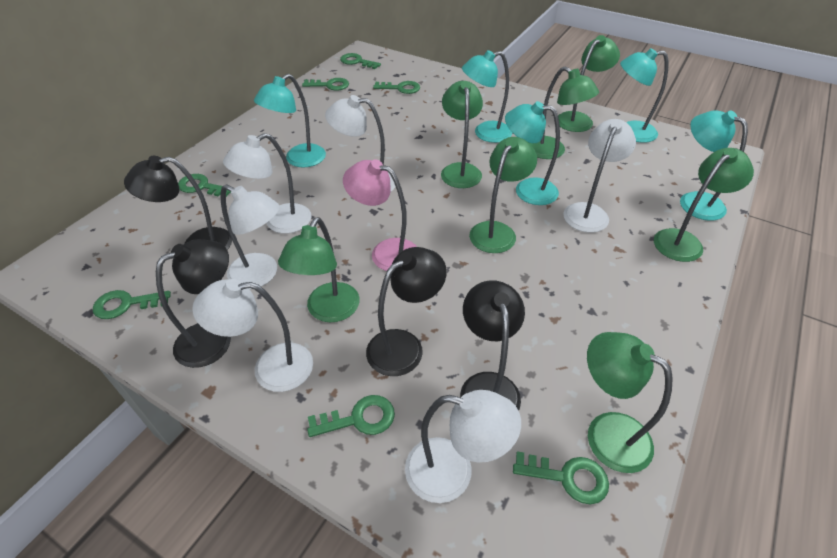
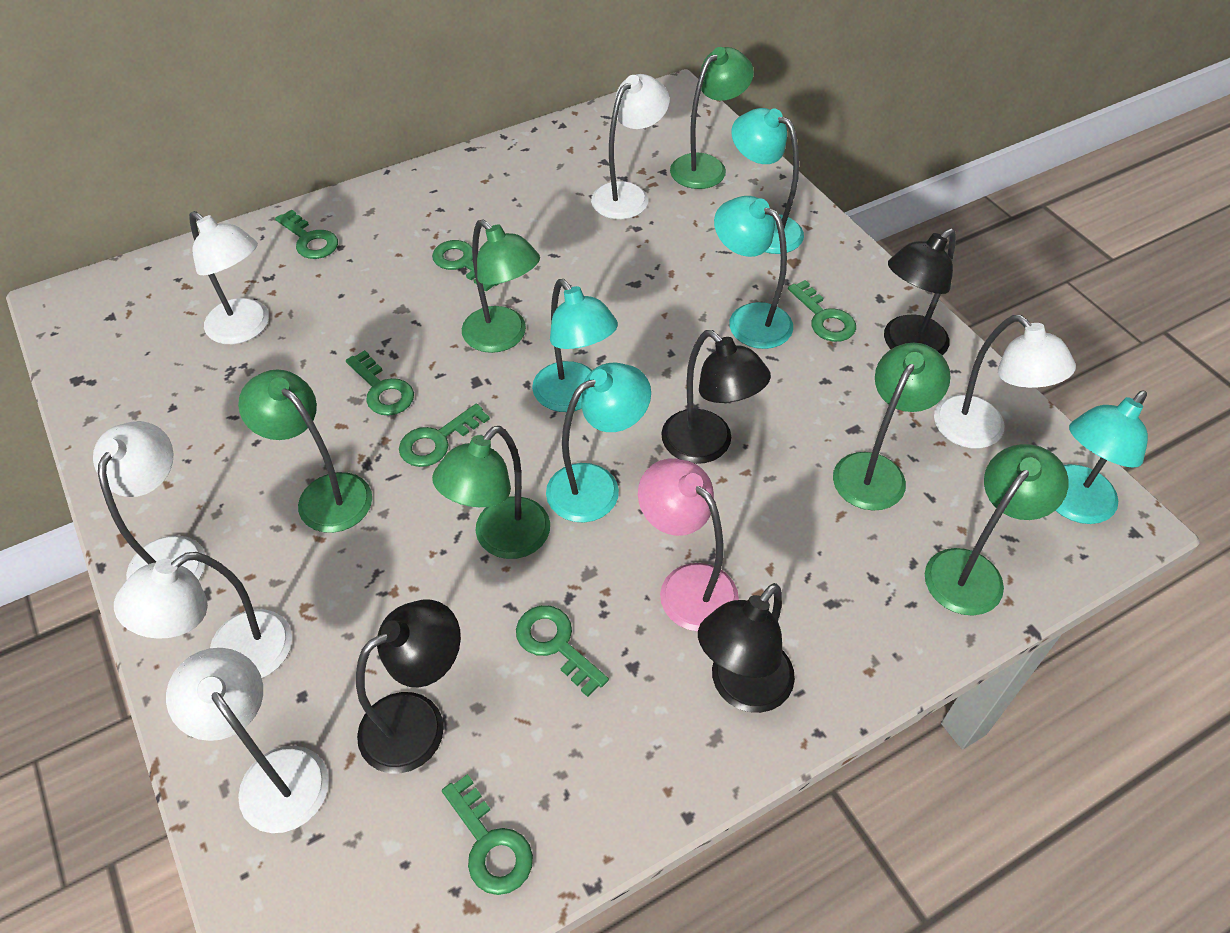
green lamp: [278,217,360,322] [441,81,483,188] [469,137,537,253] [529,66,599,159] [558,35,620,132] [587,332,673,473] [654,148,754,262] = 7 -> [238,369,372,533] [432,426,550,559] [462,219,540,353] [670,47,754,189] [833,343,951,511] [925,444,1069,616] = 6

